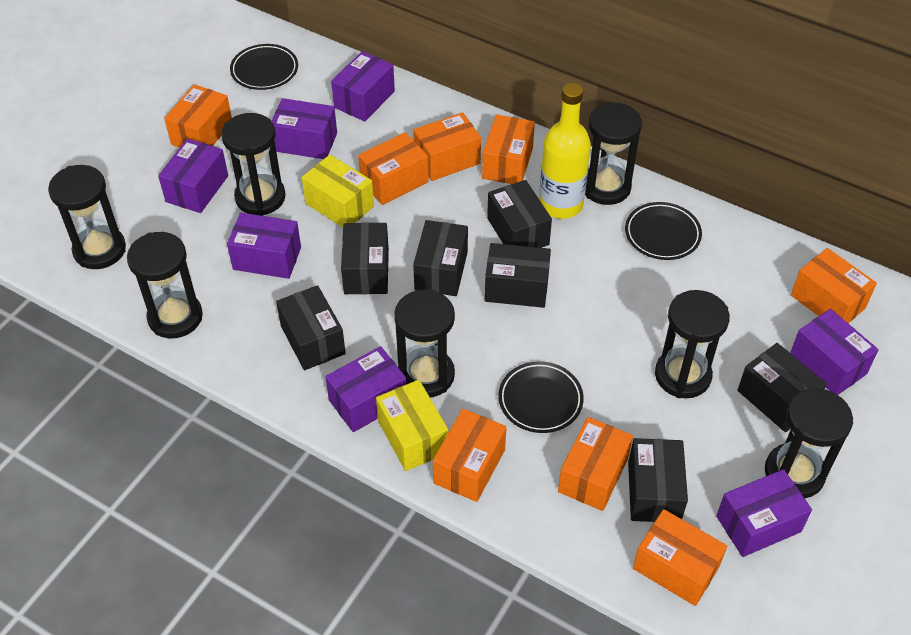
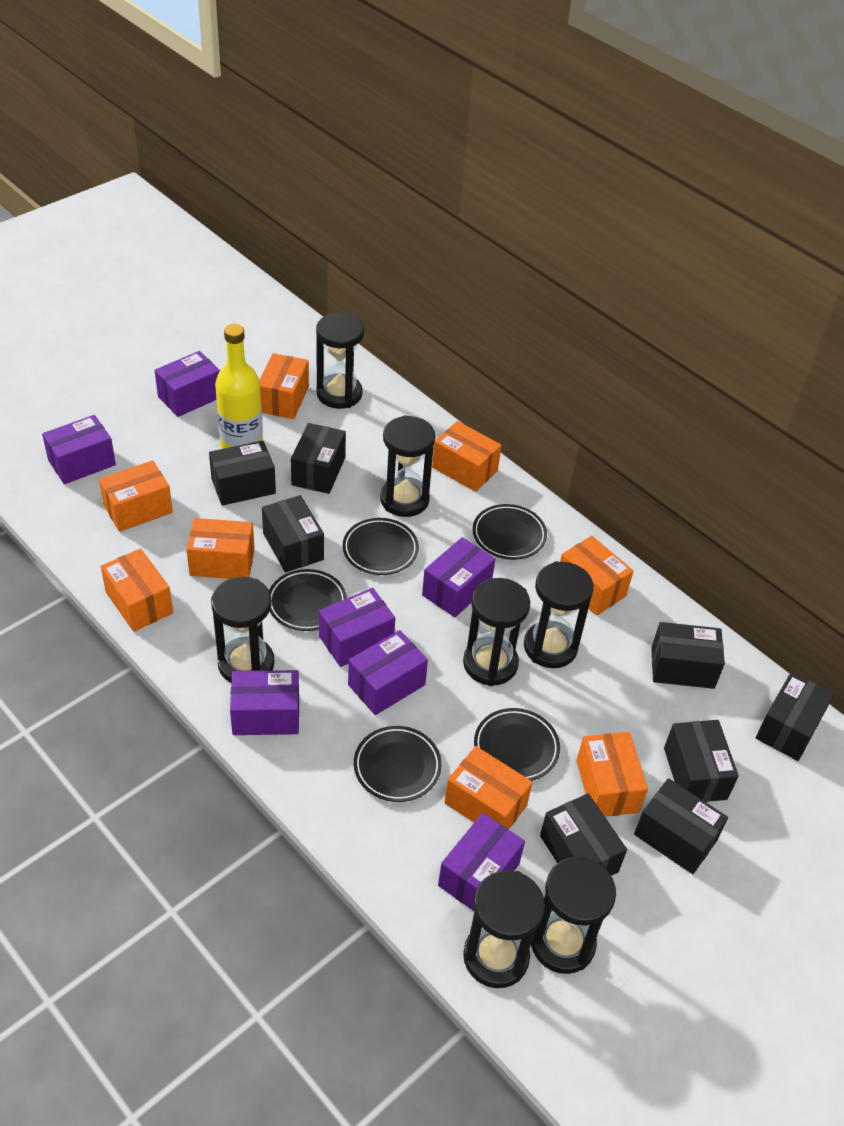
black box: [276,285,346,370] [341,222,389,294] [413,220,468,296] [485,243,551,308] [487,180,552,248] [628,438,688,522] [738,343,827,432] = 7 -> [209,441,276,506] [262,495,324,573] [291,423,346,494] [540,793,627,876] [634,778,728,874] [651,622,725,689] [664,720,739,802] [756,672,834,761] = 8
black plate: [230,44,298,90] [498,361,584,433] [625,202,702,260] = 3 -> [269,569,347,631] [343,518,419,575] [354,726,442,802] [473,504,547,560] [474,708,560,781] = 5
yellow box: [302,155,374,227] [376,380,448,471] = 2 -> none = 0

